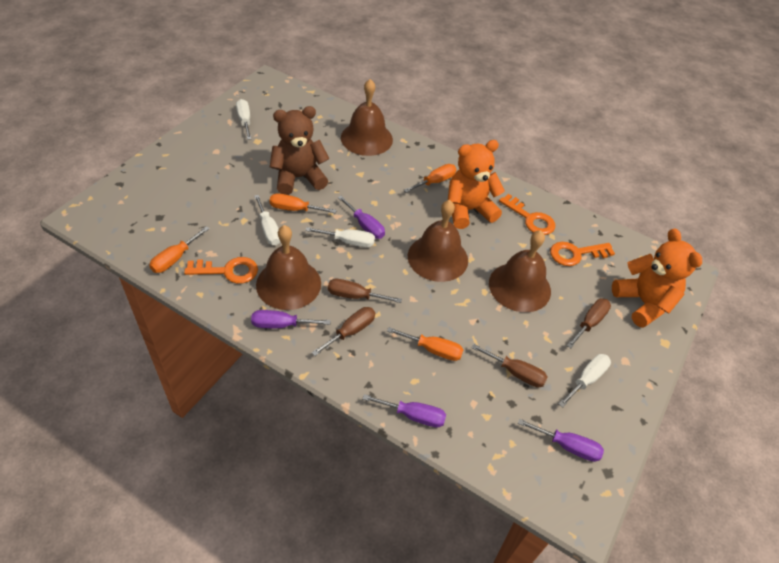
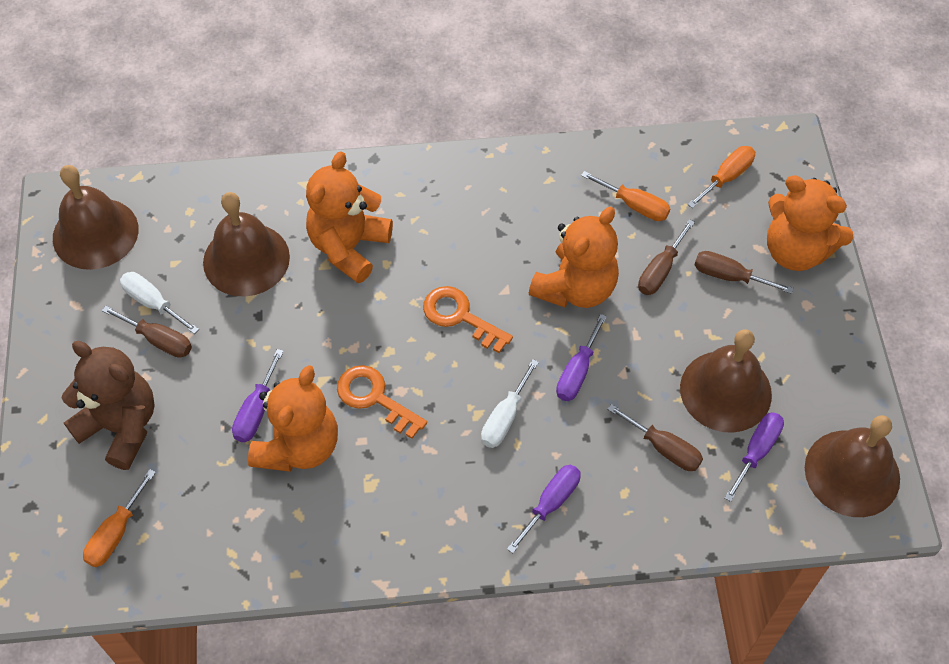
orange key: [184,257,258,284] [499,194,555,235] [550,242,615,266] = 3 -> [337,365,427,439] [423,286,513,353] = 2
orange screwdriver: [149,226,210,273] [269,193,337,213] [387,327,464,361] [404,164,457,193] = 4 -> [83,469,156,567] [581,171,671,221] [688,146,755,208] = 3
orange teddy bear: [448,140,505,229] [612,228,702,328] = 2 -> [248,365,338,472] [306,151,393,283] [529,207,619,308] [767,175,854,271] = 4
white screwdriver: [236,99,251,140] [254,195,280,245] [305,227,375,247] [559,354,611,408] = 4 -> [120,272,199,334] [481,359,539,448] = 2

